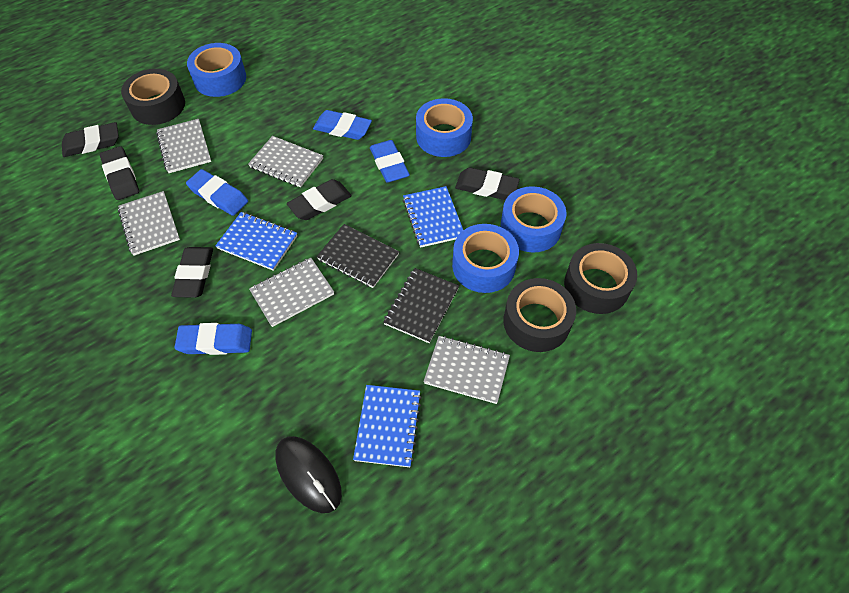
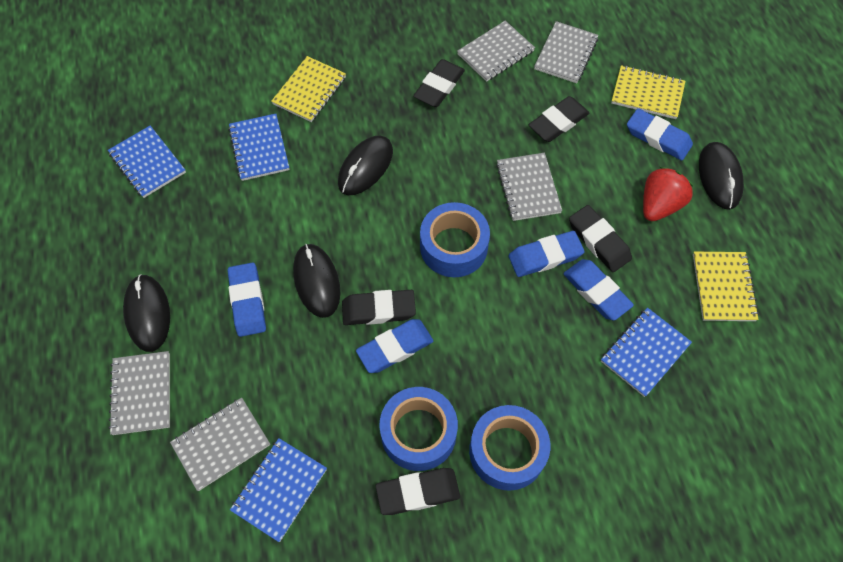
black mouse: [275,436,342,513] = 1 -> [123,275,170,352] [293,244,341,318] [338,136,393,195] [699,142,744,210] = 4
black notebook: [317,224,399,288] [384,268,459,343] = 2 -> none = 0
black tape: [121,69,185,125] [503,278,576,352] [564,243,637,314] = 3 -> none = 0
blue eraser: [175,323,252,355] [186,169,248,216] [313,110,372,140] [370,140,410,183] = 4 -> [228,263,266,337] [356,319,433,373] [509,231,585,277] [563,259,634,320] [627,108,693,161] = 5
blue notebook: [215,212,297,271] [353,385,422,467] [403,186,463,248] = 3 -> [108,126,186,198] [228,114,289,181] [230,438,327,542] [601,308,692,397] = 4
blue tape: [187,43,246,97] [416,98,473,157] [452,224,519,293] [500,186,566,252] = 4 -> [379,387,458,471] [420,202,490,277] [469,405,550,491] = 3
red strawberry: none = 0 -> [643,167,694,221] = 1
yellow notebook: none = 0 -> [271,56,346,122] [611,65,685,119] [693,252,759,321] = 3

